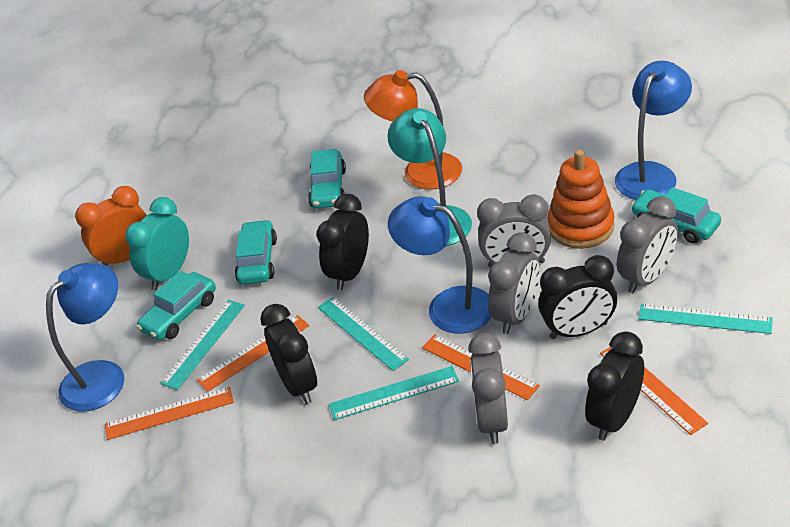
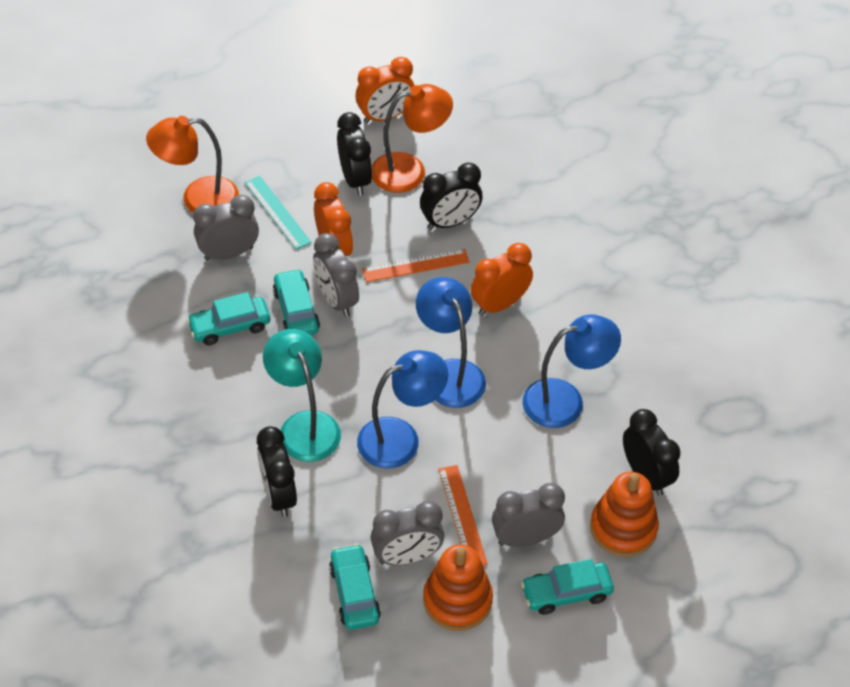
orange clock: [75,186,147,266] = 1 -> [314,182,353,256] [356,57,415,124] [471,243,533,316] = 3
orange lamp: [364,70,462,190] = 1 -> [146,116,239,214] [372,84,453,193] = 2
orange ruler: [105,387,234,440] [197,315,309,392] [422,334,540,400] [600,347,708,435] = 4 -> [362,249,469,282] [438,465,488,566] = 2
orange stacking toy: [547,149,615,249] = 1 -> [423,544,493,631] [590,472,659,557] = 2
turquoise clock: [125,197,189,290] = 1 -> none = 0
turquoise ruler: [160,300,245,390] [317,297,409,371] [329,366,459,420] [638,304,773,334] = 4 -> [245,176,312,250] = 1

